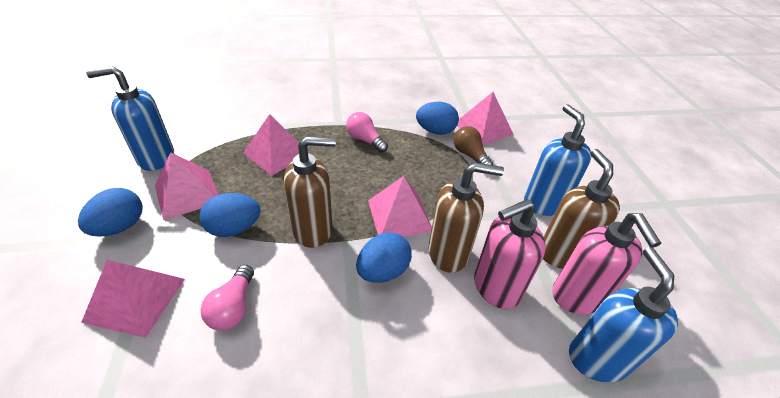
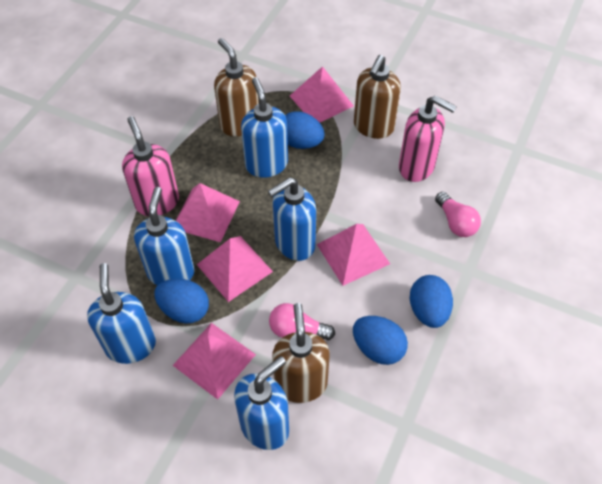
blue soap dispenser: [86,66,174,171] [524,104,592,216] [569,247,678,382] = 3 -> [87,263,156,364] [134,187,194,285] [234,356,289,450] [241,77,288,178] [268,177,316,261] = 5
brown light bulb: [454,126,493,165] = 1 -> none = 0

